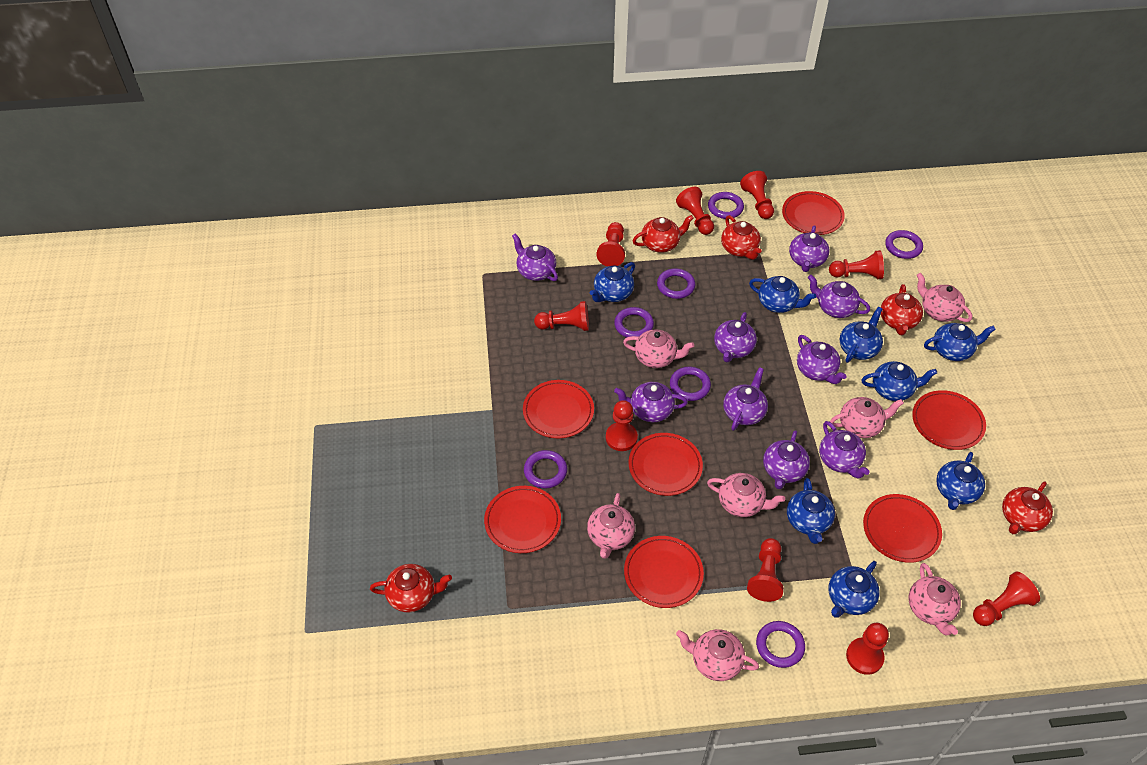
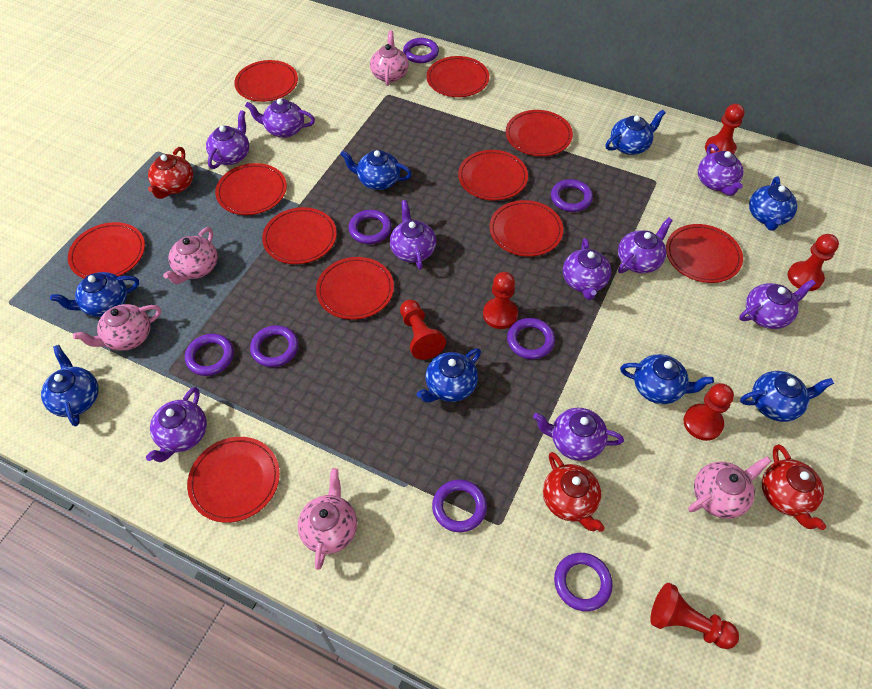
pink teapot: [587,493,635,559] [623,329,694,368] [676,629,759,681] [707,473,785,517] [830,397,904,438] [909,563,961,635] [917,273,972,322] = 7 -> [73,304,161,351] [163,227,217,284] [298,468,357,570] [370,31,409,86] [688,456,772,519] = 5
purple ring: [524,450,567,488] [614,307,654,338] [657,268,695,299] [670,367,711,401] [708,192,744,219] [756,621,805,668] [885,230,923,259] = 7 -> [185,334,234,376] [250,325,298,367] [349,210,392,244] [403,38,439,63] [432,480,487,532] [507,318,555,359] [551,179,593,212] [554,553,613,611] = 8
red pawn: [534,301,589,331] [596,222,625,266] [606,400,638,451] [676,187,714,235] [740,171,774,219] [747,538,784,602] [829,250,884,279] [846,623,889,675] [973,572,1040,626] = 9 -> [400,300,446,360] [483,272,518,329] [650,583,739,649] [684,383,734,441] [705,104,745,154] [788,234,839,291] = 6
red plate: [484,486,561,553] [523,380,594,438] [624,536,704,608] [629,433,703,496] [782,191,845,235] [863,494,942,563] [912,390,986,450] = 7 -> [68,222,145,279] [187,437,280,523] [215,163,287,215] [234,60,298,102] [262,207,337,264] [316,257,394,320] [427,56,489,97] [458,150,528,200] [489,200,563,257] [506,110,573,156] [666,224,743,283] = 11
red teapot: [370,564,452,613] [633,215,694,253] [721,215,762,260] [881,284,923,336] [1002,481,1053,534] = 5 -> [148,147,193,199] [543,452,605,532] [762,444,826,530] = 3

